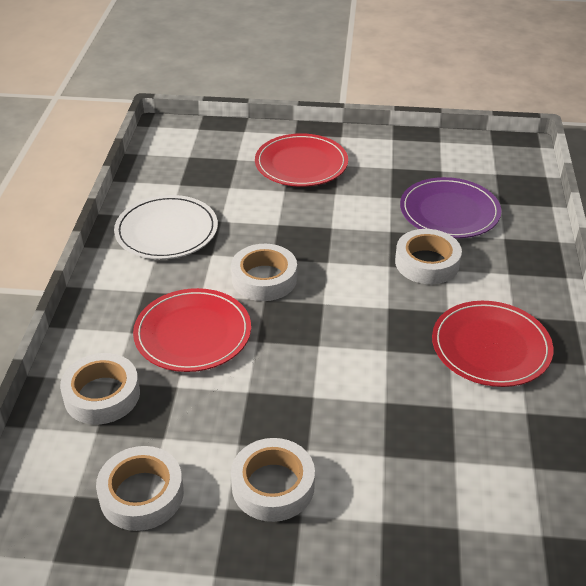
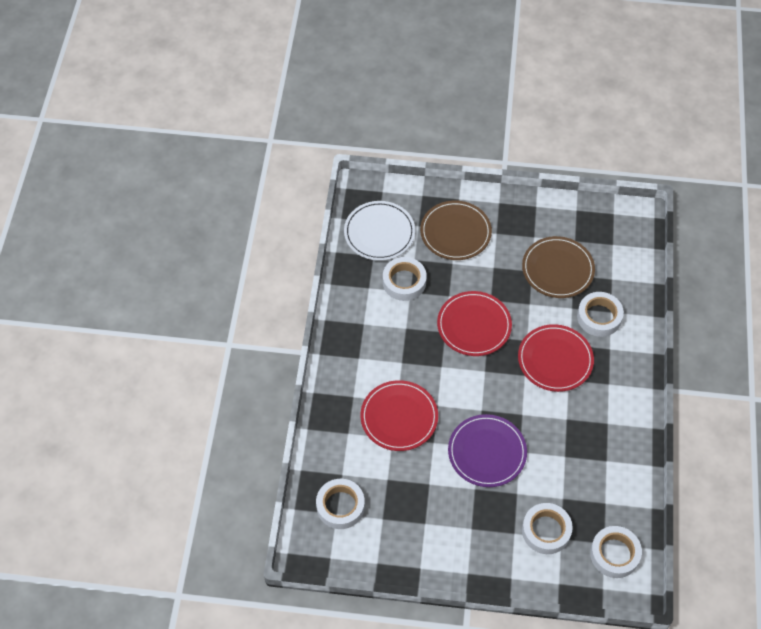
brown plate: none = 0 -> [420,201,492,260] [522,236,595,298] = 2

